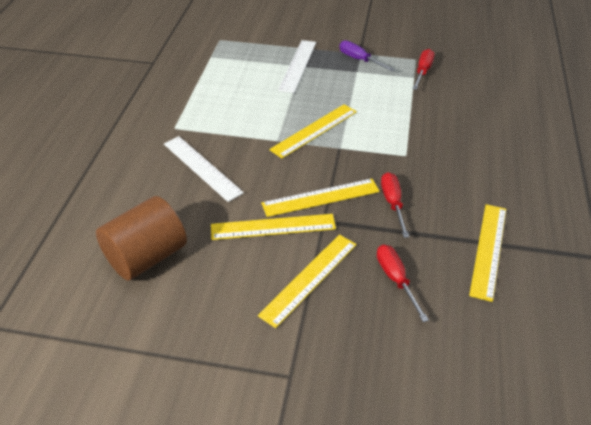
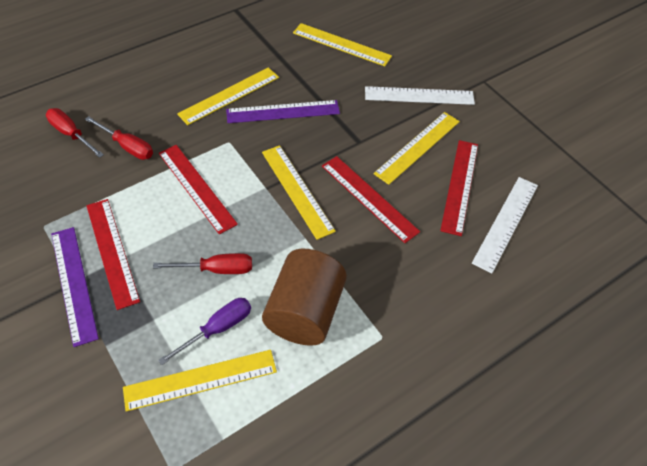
purple ruler: none = 0 -> [51,227,99,347] [226,100,340,123] = 2
red ruler: none = 0 -> [86,199,140,310] [159,145,238,235] [322,156,420,243] [440,140,478,236] = 4

